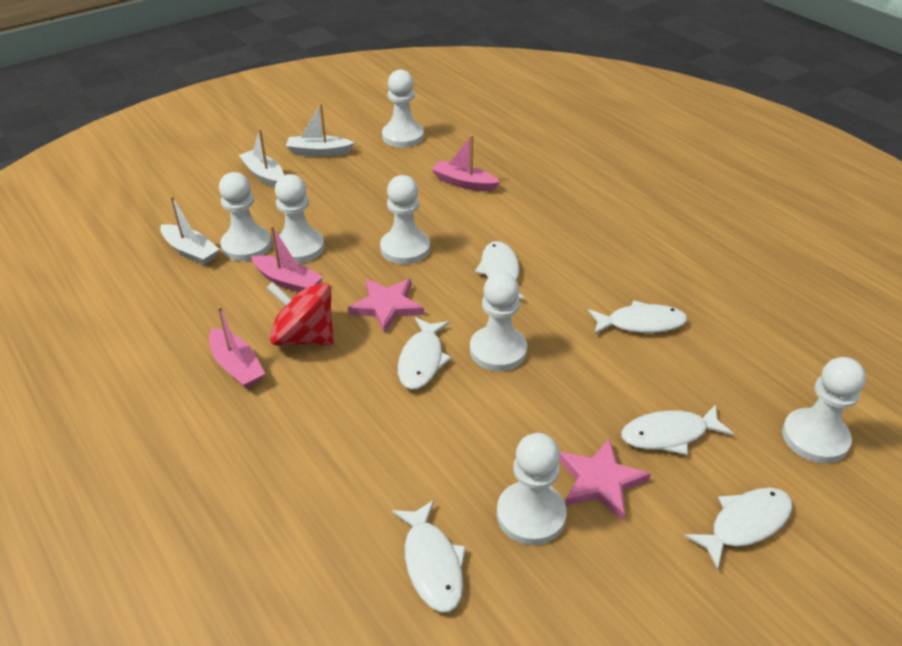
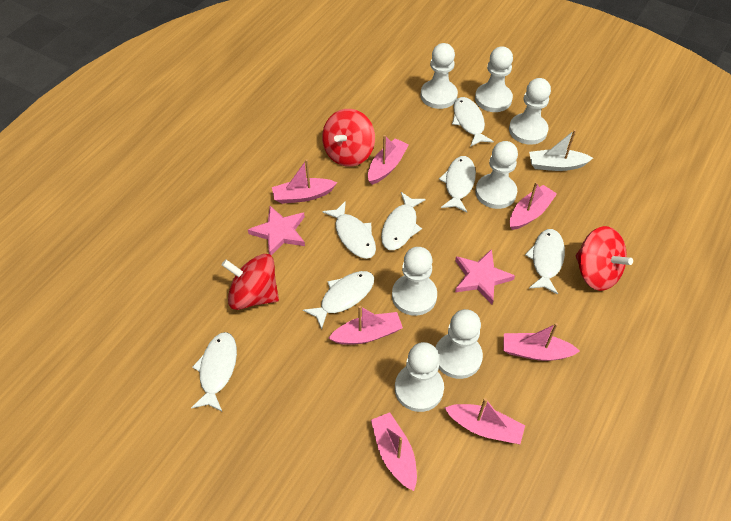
pink boat: [209,306,265,388] [251,226,323,292] [431,135,500,192] = 3 -> [272,159,337,204] [328,306,403,345] [368,135,409,185] [371,412,417,491] [445,398,525,444] [503,323,580,361] [510,182,557,230] = 7
red spinning top: [266,282,334,346] = 1 -> [222,254,279,310] [322,109,375,167] [576,226,633,291] = 3
white boat: [160,196,220,265] [239,129,284,188] [286,104,355,157] = 3 -> [529,130,593,171] = 1
white fish: [392,500,466,612] [398,317,452,390] [475,241,525,300] [588,300,687,335] [621,404,734,455] [684,488,793,570] = 6 -> [191,332,237,411] [303,271,374,330] [322,201,376,259] [381,192,426,250] [439,156,476,212] [452,97,494,147] [525,229,565,294] = 7

